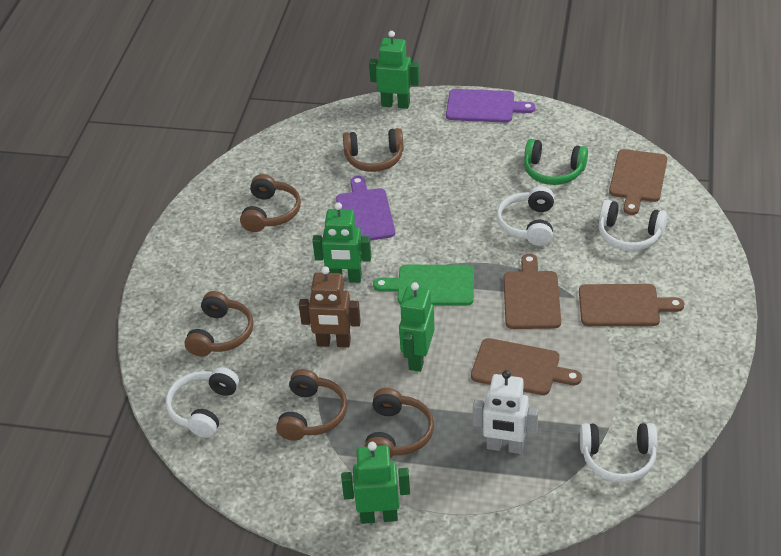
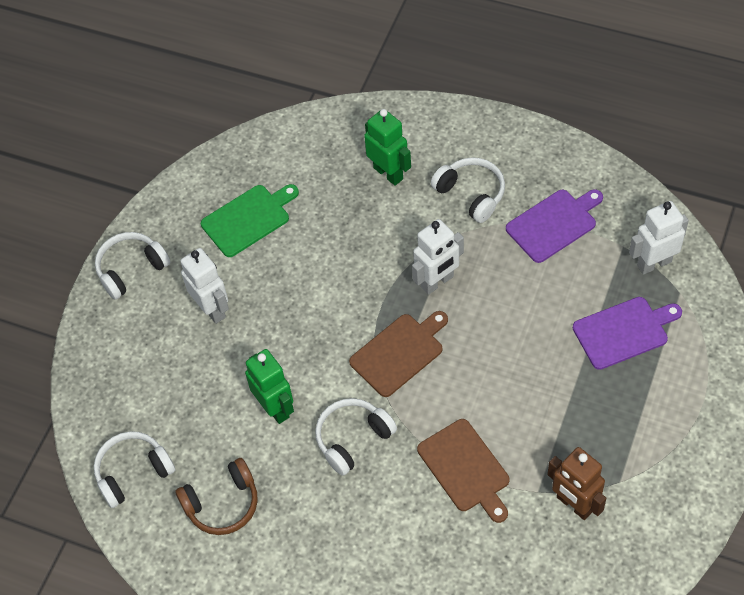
brown cutting board: [471,338,582,395] [504,254,561,329] [579,284,684,326] [609,149,667,215] = 4 -> [349,311,448,397] [417,419,510,523] = 2
brown headphones: [184,291,254,357] [240,174,301,232] [276,369,347,441] [343,128,404,172] [364,388,434,459] = 5 -> [175,458,258,535] = 1
green headphones: [524,139,588,185] = 1 -> none = 0
green robot: [312,202,371,283] [341,442,410,524] [369,31,420,109] [399,282,435,372] = 4 -> [245,349,294,424] [364,109,411,186] = 2
white robot: [473,370,538,454] = 1 -> [180,248,229,324] [412,219,464,295] [629,201,689,275] = 3

